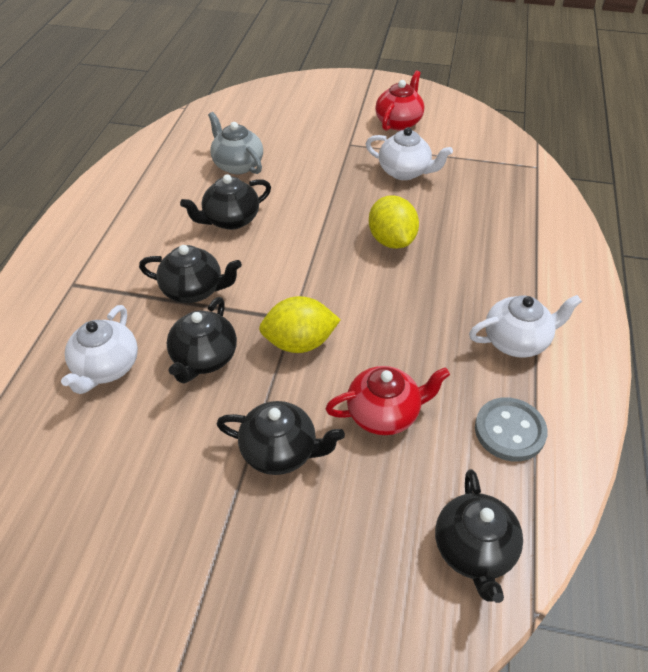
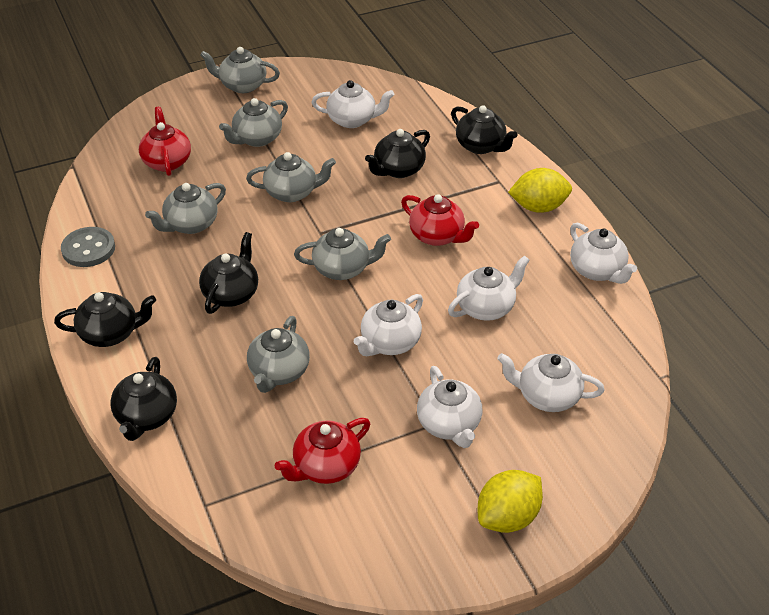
grey teapot: [208,112,263,175] = 1 -> [145,183,226,234] [200,47,280,93] [219,98,288,147] [246,152,336,202] [247,316,310,393] [294,228,391,280] = 6
red teapot: [325,366,450,435] [375,70,424,131] = 2 -> [139,107,191,176] [275,418,370,484] [401,194,479,246] = 3
white teapot: [61,305,138,394] [366,127,453,180] [469,295,582,358] = 3 -> [311,80,394,128] [354,294,423,356] [417,366,483,448] [448,255,530,321] [497,353,605,412] [570,223,637,284] = 6

